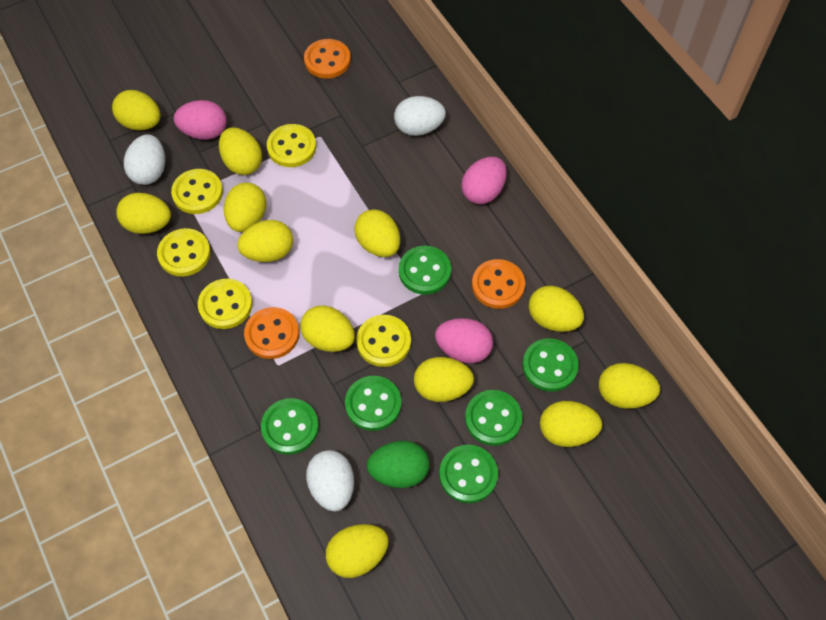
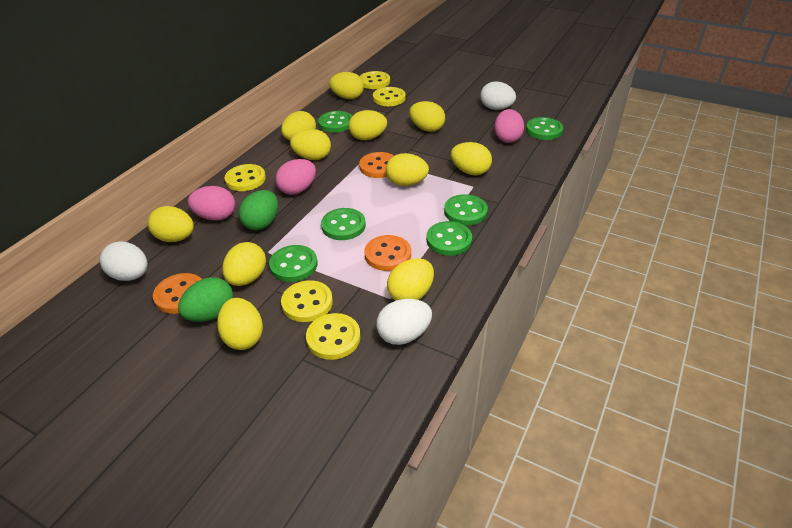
green egg: [367,441,429,488] = 1 -> [178,277,233,322] [239,190,278,230] = 2
yellow egg: [112,90,161,130] [116,193,171,234] [219,127,262,175] [224,183,266,232] [237,220,293,262] [300,306,355,352] [326,524,389,578] [354,209,400,257] [414,357,474,402] [529,286,584,332] [540,401,602,447] [599,363,660,409] = 12 -> [148,206,194,242] [217,298,263,350] [222,242,266,286] [281,111,316,140] [290,129,331,160] [329,72,364,99] [349,110,387,140] [386,153,429,186] [387,258,434,301] [409,101,445,132] [451,142,492,175] = 11

